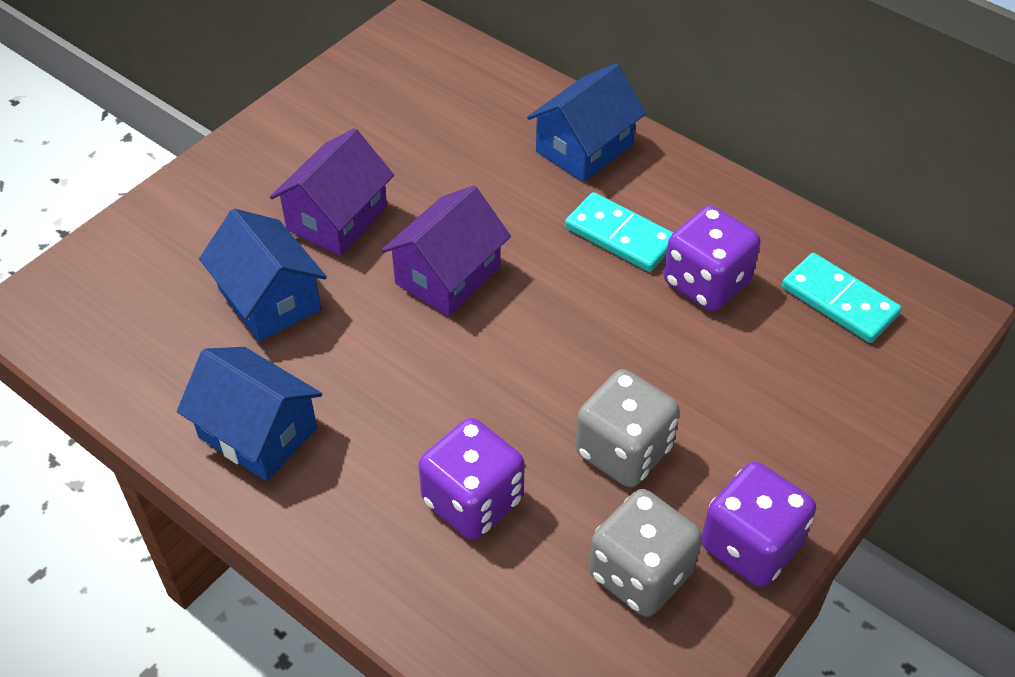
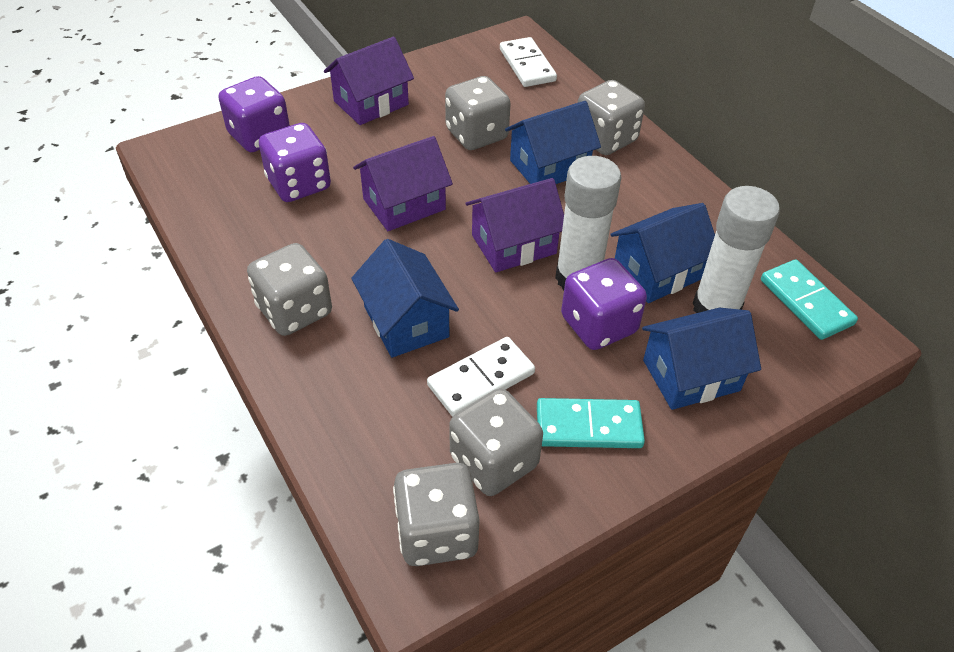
blue house: [177,347,322,481] [199,209,327,342] [527,64,646,182] = 3 -> [351,239,459,358] [505,101,601,184] [610,203,715,303] [642,308,761,410] = 4
grey dice: [575,369,680,487] [589,489,702,617] = 2 -> [247,243,332,336] [393,463,480,566] [445,76,511,150] [449,388,543,496] [578,80,645,155] = 5
purple house: [270,128,394,256] [381,185,511,316] = 2 -> [324,37,414,125] [353,136,453,231] [465,178,564,272] = 3
white domino: none = 0 -> [427,337,535,417] [500,37,557,87] = 2
white glue stick: none = 0 -> [555,156,622,290] [693,186,780,313] = 2

